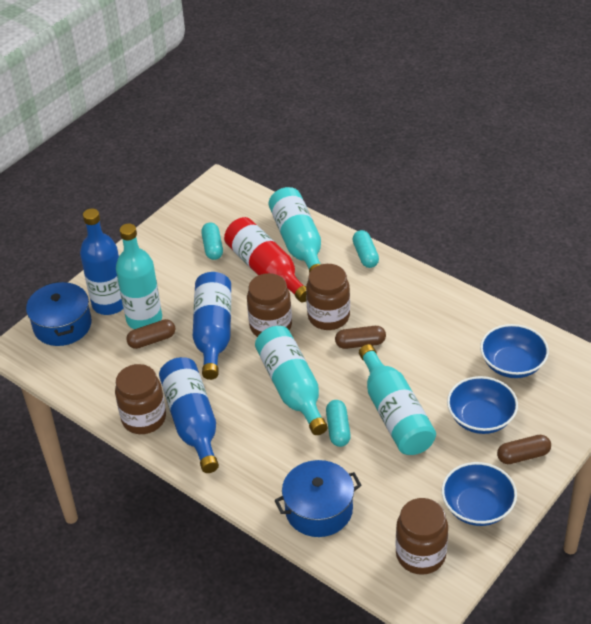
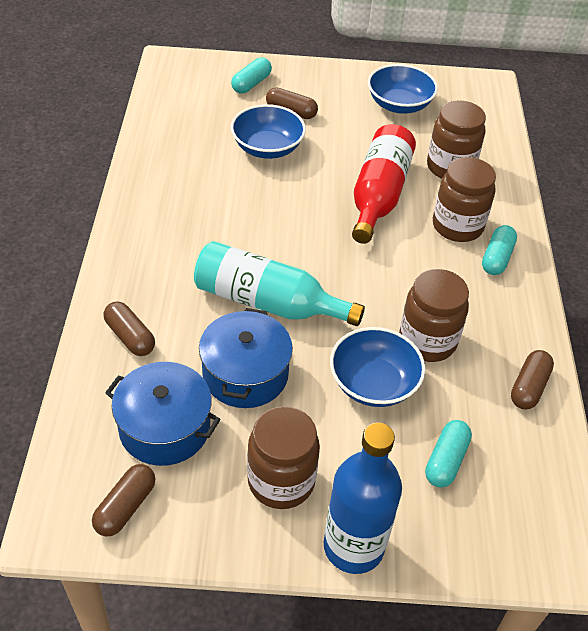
blue bottle: [80,209,123,315] [159,357,219,473] [193,272,231,380] = 3 -> [324,422,402,574] = 1
brown capsule: [126,319,176,349] [335,326,386,349] [497,435,551,464] = 3 -> [92,464,155,537] [104,301,155,356] [266,87,318,119] [511,350,554,409] = 4
turquoise bottle: [116,224,162,329] [255,326,328,435] [269,187,321,273] [359,344,436,455] = 4 -> [194,241,365,326] = 1

